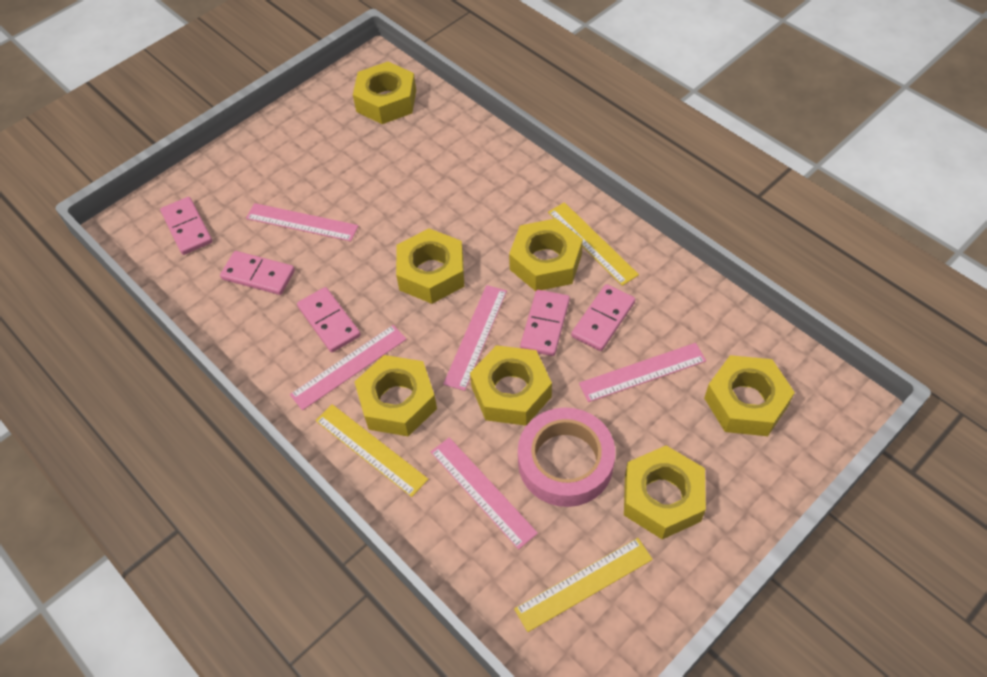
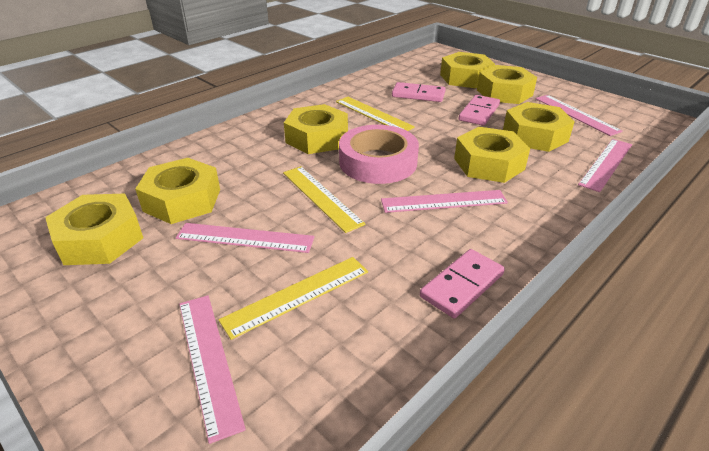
pink domino: [160,197,212,255] [220,251,295,295] [297,287,361,352] [520,290,570,356] [571,284,635,351] = 5 -> [392,82,445,102] [420,249,505,318] [459,95,500,126] = 3

